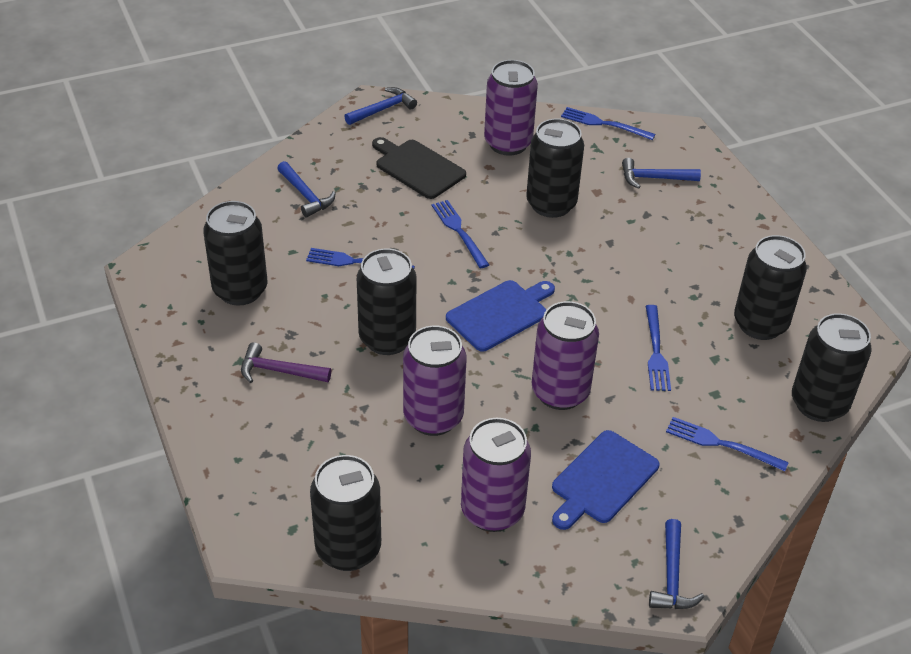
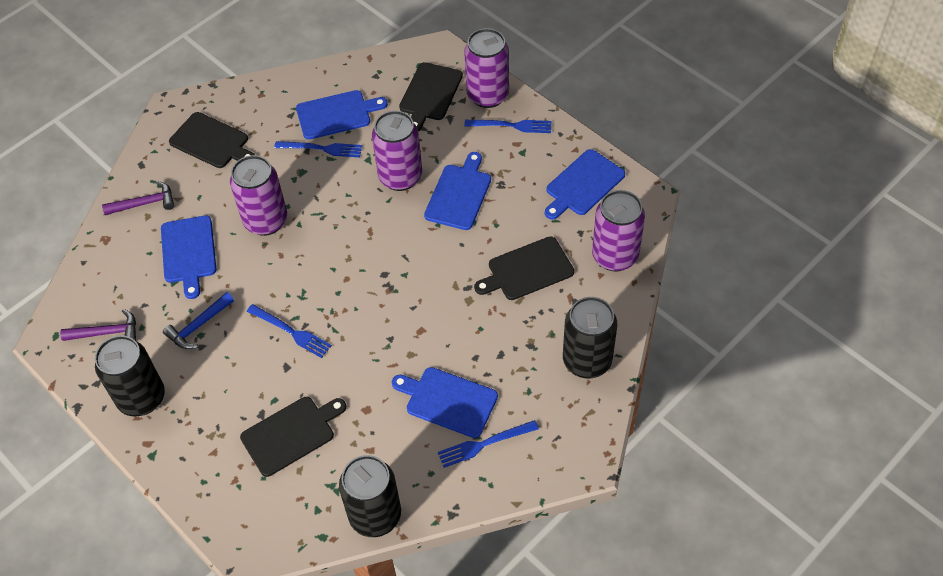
black can: [203,201,268,306] [310,455,381,571] [357,248,417,355] [526,119,584,218] [734,235,807,340] [792,313,872,422] = 6 -> [95,335,165,416] [339,455,401,537] [563,297,617,378] = 3
black cutting board: [372,137,466,199] = 1 -> [169,112,255,168] [240,397,346,477] [399,62,463,132] [474,237,574,300] = 4
blue cutting board: [446,280,555,352] [552,430,659,530] = 2 -> [161,215,216,299] [296,90,388,140] [392,367,498,438] [424,152,491,230] [545,149,625,220] = 5
blue fork: [306,248,415,269] [431,200,489,269] [561,107,656,140] [646,305,671,391] [666,417,789,471] = 5 -> [247,304,332,358] [274,141,362,158] [438,420,539,468] [464,120,552,133] = 4
blue hammer: [277,161,336,217] [344,87,417,125] [622,158,701,189] [649,519,704,609] = 4 -> [163,292,234,349] = 1
purple hammer: [241,342,331,383] = 1 -> [60,309,136,341] [102,181,175,215] = 2

